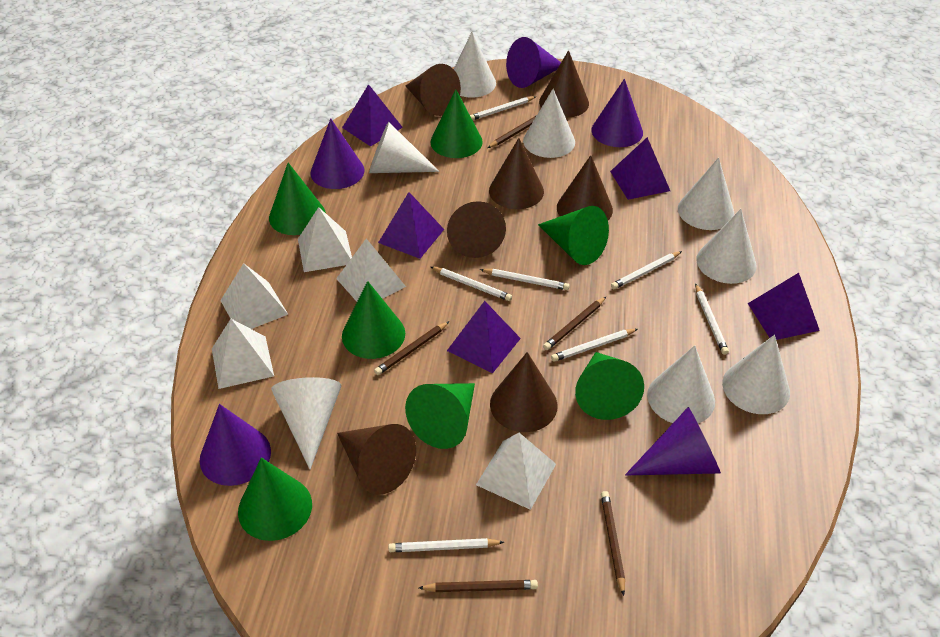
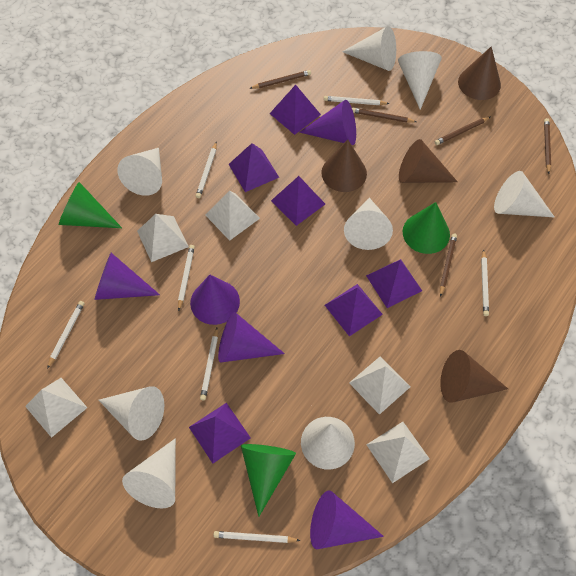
brown cone: [337,424,416,495] [406,64,461,116] [447,201,506,258] [489,138,544,209] [490,352,558,432] [539,50,589,118] [557,155,613,220] = 7 -> [321,140,367,192] [399,139,458,183] [440,350,508,403] [458,46,501,100] = 4
green cone: [238,457,312,541] [269,163,326,235] [342,281,405,359] [405,383,475,449] [430,89,483,158] [538,206,609,265] [575,352,644,420] = 7 -> [59,182,122,228] [241,444,296,517] [403,202,450,254] = 3
purple pyramid: [342,84,403,146] [378,192,444,259] [447,301,521,373] [610,137,670,200] [748,273,820,340] = 5 -> [189,403,251,463] [229,143,279,192] [269,85,321,135] [271,176,325,226] [325,284,383,337] [366,259,422,308] = 6

